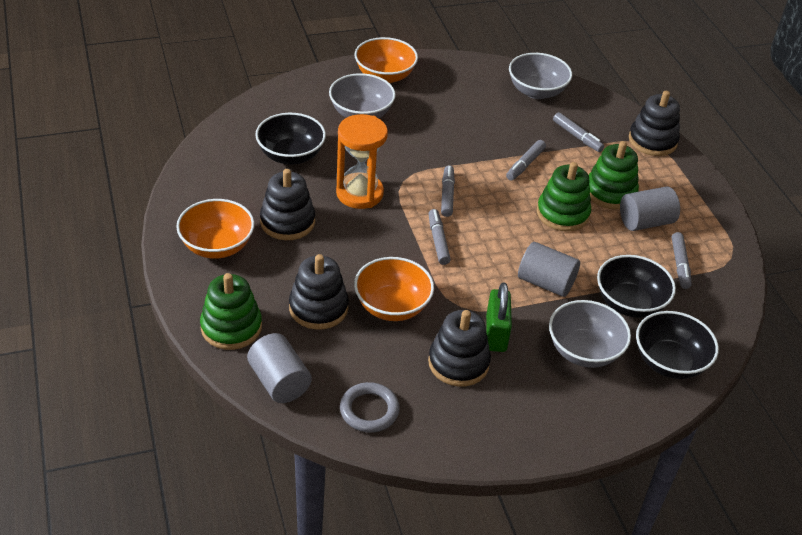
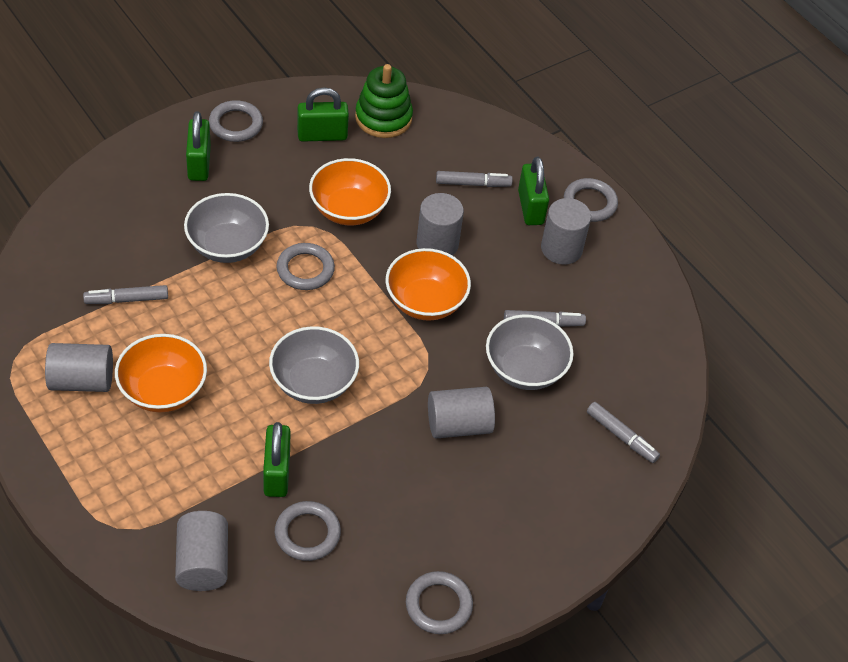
black bowl: [255,113,326,165] [597,255,676,318] [636,311,719,379] = 3 -> none = 0
black stacking toy: [260,169,315,240] [289,254,349,330] [428,310,491,387] [629,91,680,156] = 4 -> none = 0
green padlock: [486,283,512,352] = 1 -> [186,111,211,181] [263,422,290,497] [297,87,349,142] [518,157,549,225] = 4
green stacking toy: [200,273,262,350] [537,162,591,232] [589,141,639,209] = 3 -> [355,64,413,138] = 1
grey cylinder: [247,333,312,403] [518,242,580,297] [620,187,680,231] = 3 -> [45,343,113,392] [175,511,228,591] [416,193,464,256] [428,387,495,438] [541,198,591,265] = 5
grey marker: [428,209,451,265] [441,165,455,217] [506,140,546,181] [553,112,604,152] [672,232,691,289] = 5 -> [83,285,168,304] [436,171,513,187] [504,310,586,327] [587,402,660,463] = 4
grey ring: [340,382,400,433] = 1 -> [209,100,263,142] [275,501,341,561] [277,243,335,290] [406,571,473,634] [564,178,618,222] = 5
orange hourglass: [336,114,388,209] = 1 -> none = 0

